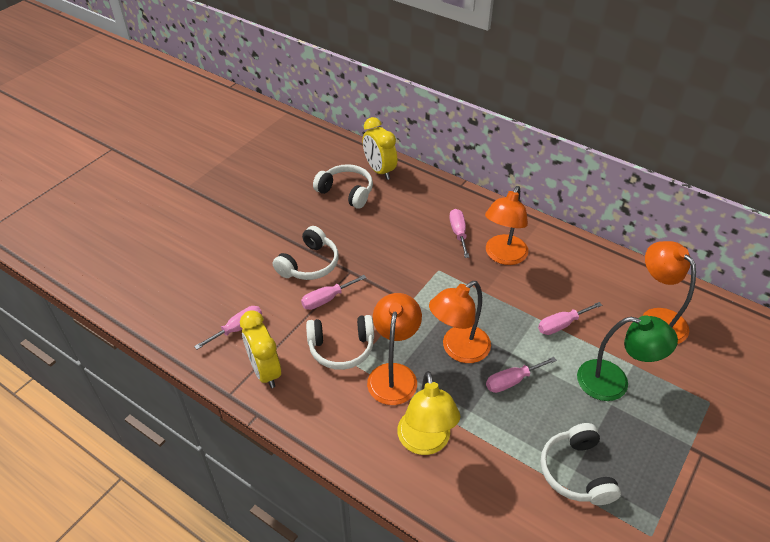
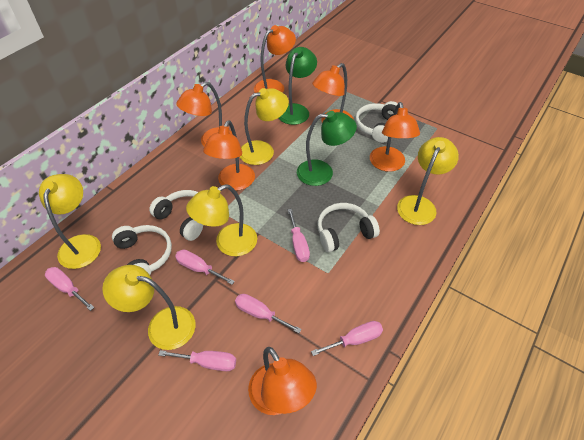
green lamp: [577,315,678,401] = 1 -> [279,47,317,125] [297,111,357,186] = 2
orange lamp: [367,293,422,405] [429,281,491,363] [485,186,528,265] [642,241,696,344] = 4 -> [176,82,233,147] [203,120,255,191] [248,347,317,415] [254,25,296,93] [312,63,354,123] [370,102,420,172] = 6
pink screwdriver: [194,306,262,349] [301,275,366,310] [449,209,469,258] [486,357,557,393] [538,302,602,335] = 5 -> [45,267,94,311] [158,350,236,371] [175,250,235,285] [235,294,302,333] [288,209,310,262] [311,321,383,356] = 6
yellow clock: [240,310,281,388] [363,117,397,180] = 2 -> none = 0
yellow lamp: [397,371,460,455] = 1 -> [39,174,101,269] [102,265,196,350] [186,184,257,256] [240,88,289,165] [397,137,459,225] = 5

